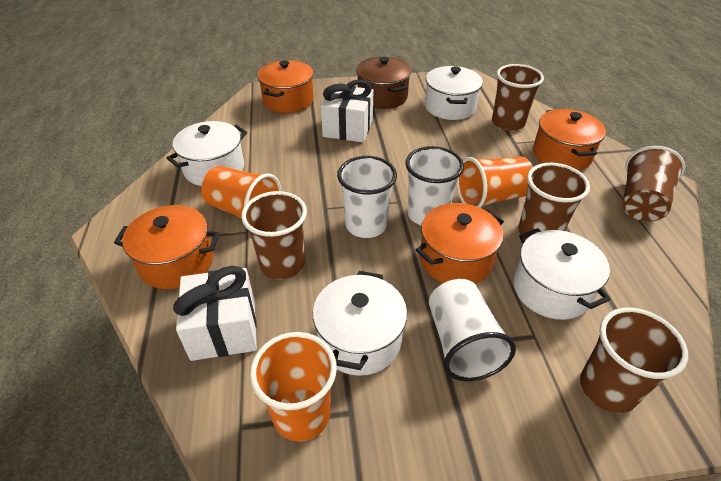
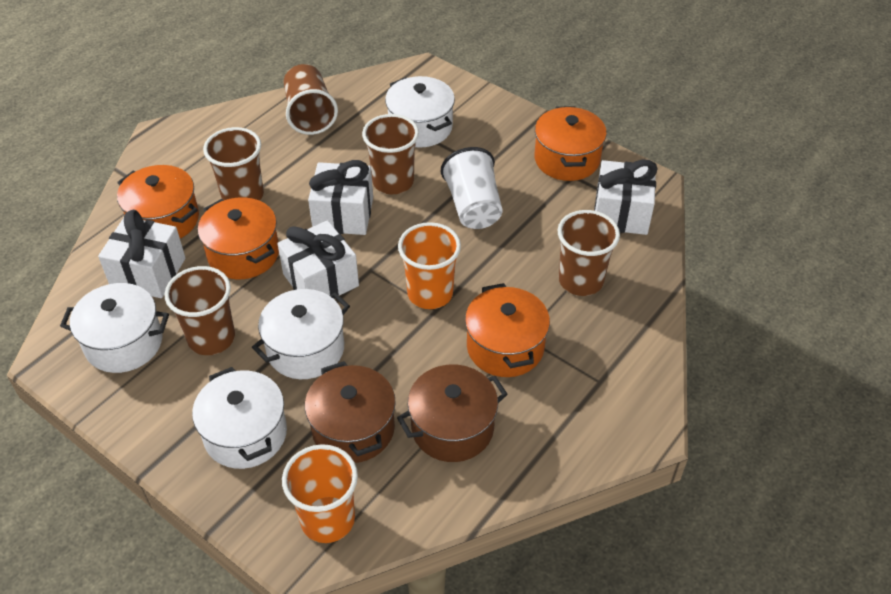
brown pot: [356,57,411,109] = 1 -> [305,361,396,463] [397,364,508,462] = 2
orange cup: [201,166,282,218] [250,332,337,442] [457,156,533,208] = 3 -> [282,444,358,543] [398,222,461,309] = 2
white cup: [337,156,397,238] [405,146,464,225] [429,279,516,381] = 3 -> [441,147,503,229] = 1
white gift: [173,266,257,361] [321,80,374,142] = 2 -> [98,210,185,298] [277,220,359,299] [308,160,373,235] [594,159,658,235] = 4

